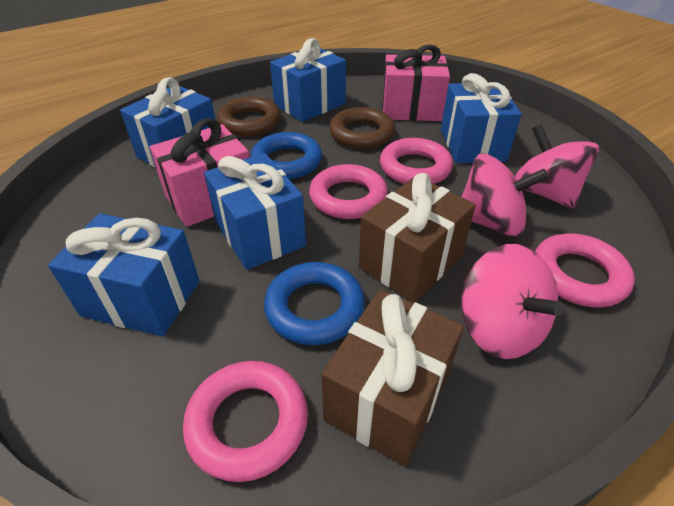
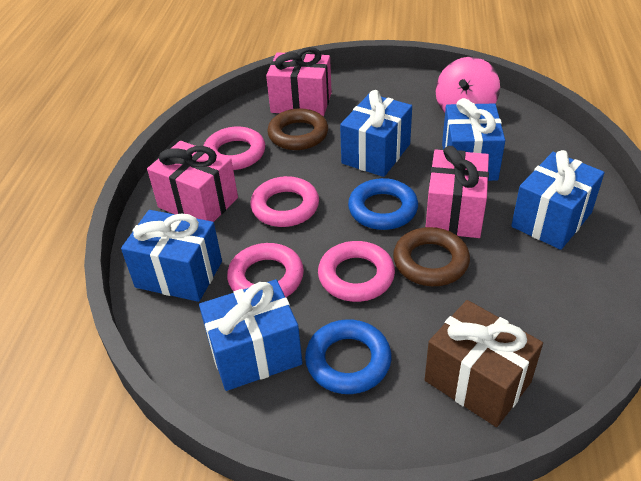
brown gift: [321,289,464,466] [359,173,476,302] = 2 -> [425,300,543,427] = 1
pink gift: [150,118,250,227] [382,44,450,121] = 2 -> [147,141,238,222] [266,47,332,116] [426,146,489,238] = 3
pink spinning top: [462,154,549,237] [462,244,564,359] [515,124,599,209] = 3 -> [436,57,500,113] = 1

